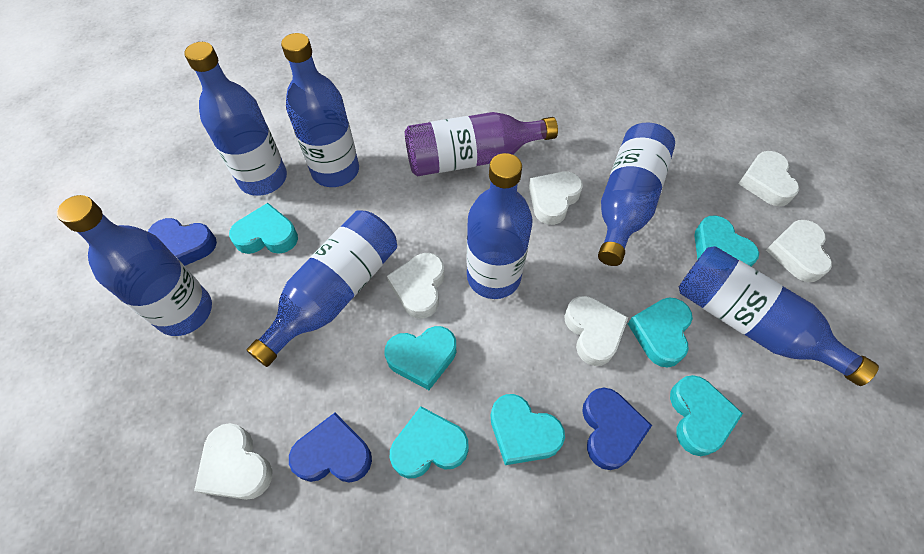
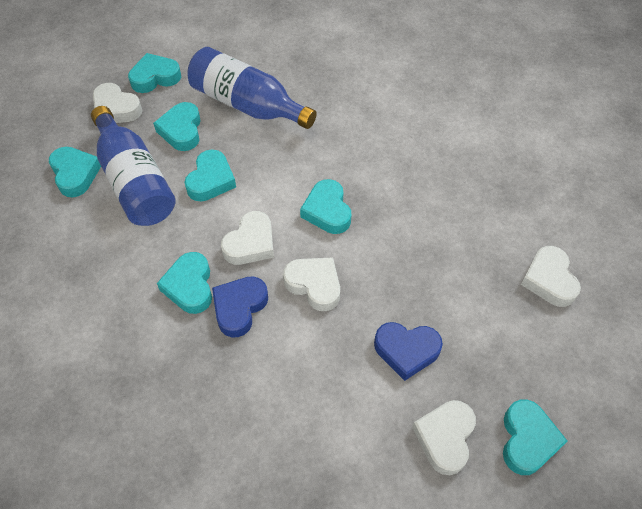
blue bottle: [57,195,212,336] [184,42,287,196] [247,211,397,367] [281,33,359,187] [467,153,533,299] [598,122,675,266] [679,246,879,386] = 7 -> [91,106,176,226] [187,47,317,129] = 2
blue heart: [148,218,217,266] [289,413,372,483] [582,388,652,470] = 3 -> [212,276,268,338] [374,322,443,381] = 2
purple bottle: [405,112,558,176] = 1 -> none = 0
white heart: [194,423,273,500] [387,253,444,319] [529,172,583,225] [564,296,628,366] [738,151,799,206] [766,220,832,282] = 6 -> [93,83,142,123] [221,211,274,265] [283,257,340,311] [412,400,476,475] [521,246,581,307] = 5

